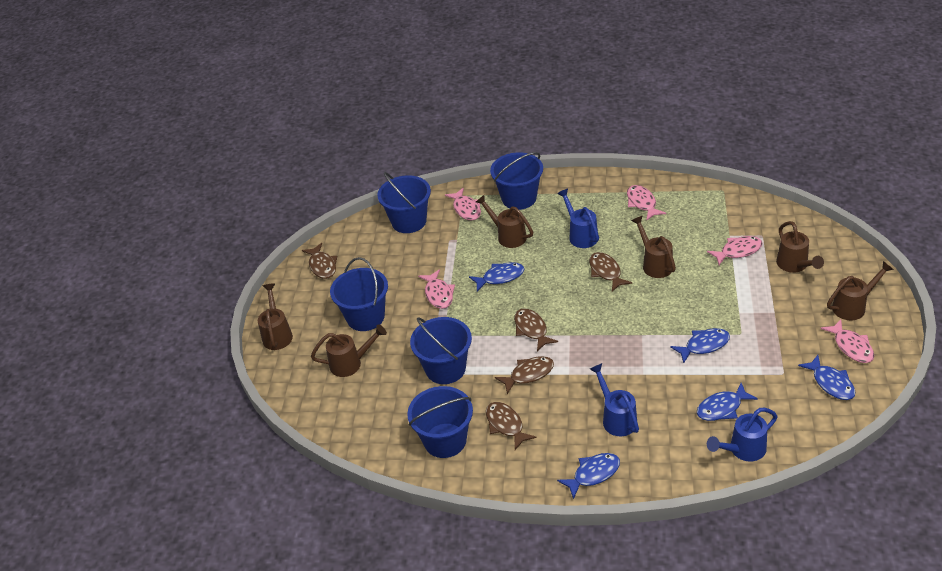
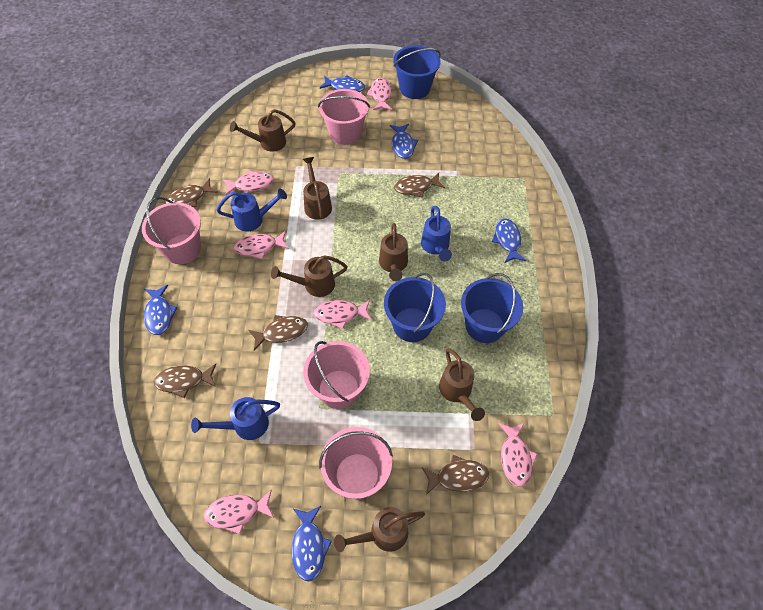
blue bucket: [330,257,388,331] [377,172,431,233] [407,386,473,458] [410,317,472,384] [490,152,543,210] = 5 -> [384,273,446,342] [393,45,441,99] [461,273,523,343] = 3
pink bucket: none = 0 -> [142,197,201,264] [303,341,370,409] [318,89,370,145] [319,427,393,499] = 4
pink fish: [418,269,455,309] [445,188,481,221] [627,185,666,221] [707,236,762,265] [821,319,874,363] = 5 -> [204,490,274,534] [223,170,274,195] [234,231,289,259] [313,300,372,329] [366,78,392,110] [498,423,537,487] = 6

